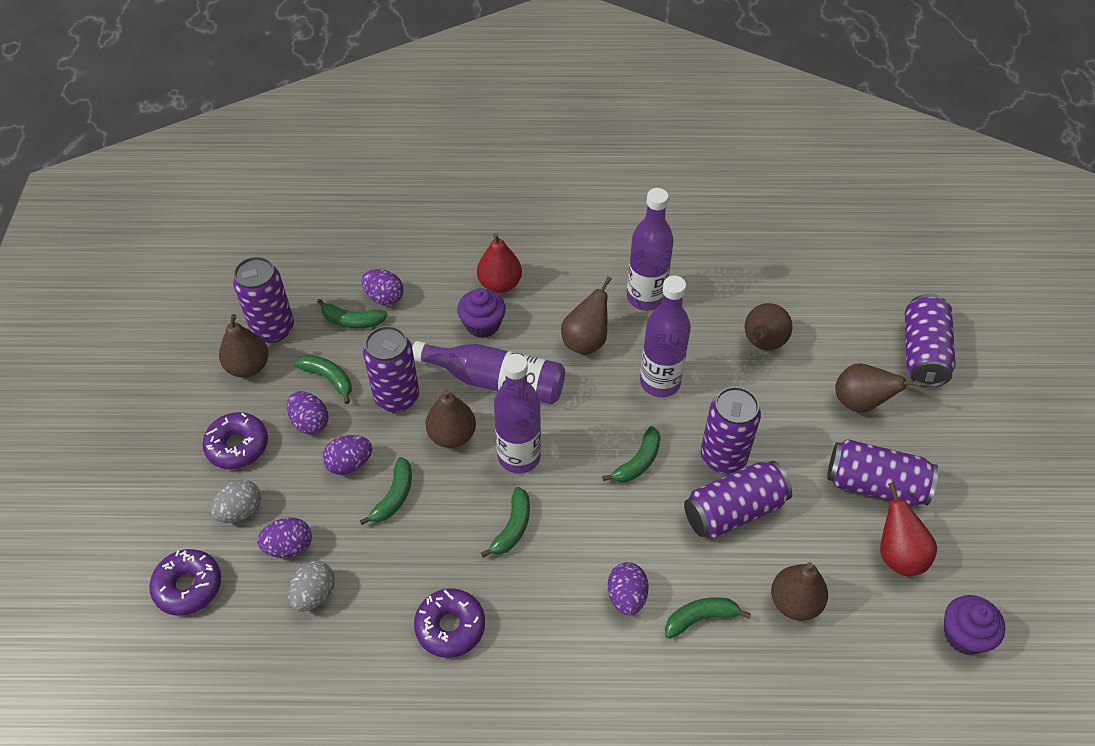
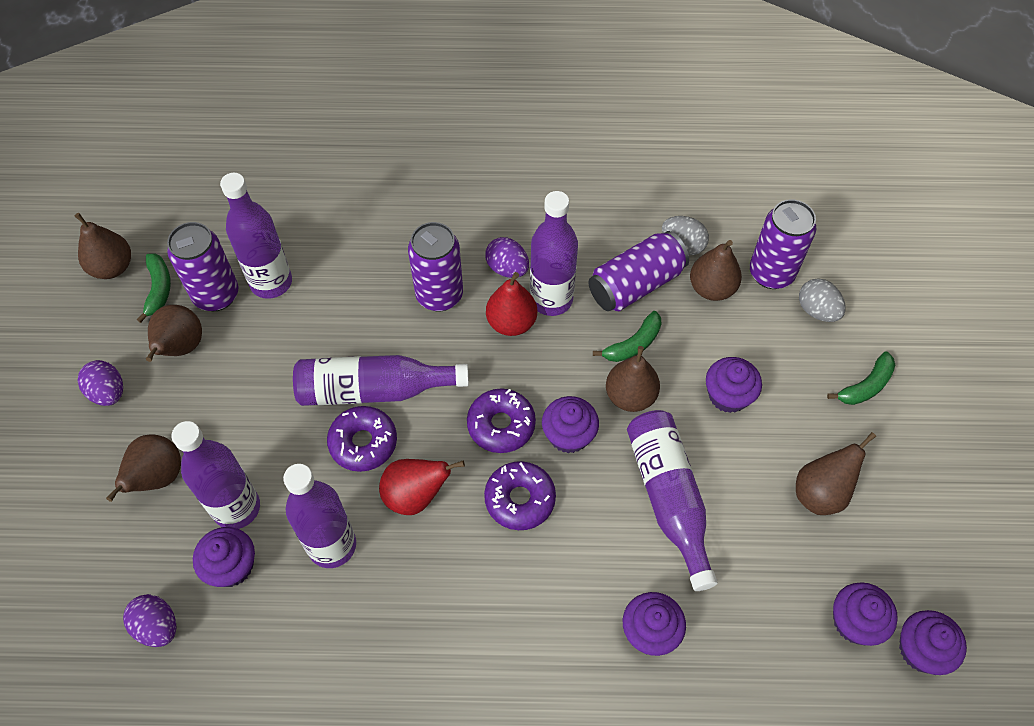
green banana: [294,355,352,404] [317,299,387,328] [360,457,412,525] [481,487,530,558] [602,426,661,482] [665,597,751,639] = 6 -> [137,254,171,323] [593,311,662,362] [827,352,895,405] = 3
purple bottle: [412,341,565,404] [494,354,541,473] [627,188,674,311] [640,276,691,397] = 4 -> [171,421,260,529] [220,173,292,299] [283,464,356,568] [293,355,469,406] [530,191,578,316] [627,410,718,591] = 6
purple can: [233,257,294,343] [363,326,419,413] [684,461,792,538] [701,387,761,474] [827,439,938,506] [905,294,956,387] = 6 -> [167,222,238,311] [408,222,463,311] [588,231,689,311] [750,199,816,289] = 4
purple cupcake: [457,288,506,338] [944,595,1005,655] = 2 -> [193,527,255,587] [542,396,599,453] [623,592,686,656] [706,357,762,413] [833,582,898,646] [899,610,967,675] = 6
purple egg: [257,517,312,558] [287,391,329,434] [322,435,372,475] [362,269,404,305] [608,562,649,615] = 5 -> [78,360,123,406] [123,594,177,647] [485,237,529,278] = 3

